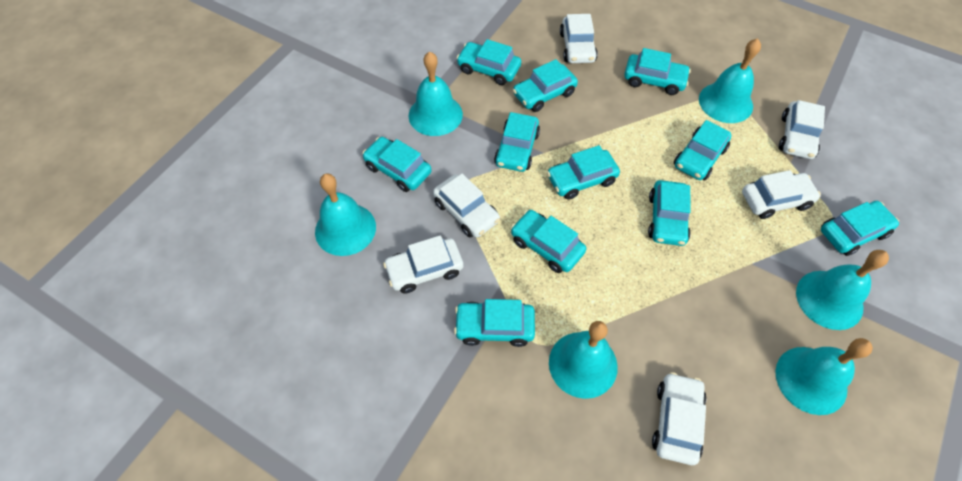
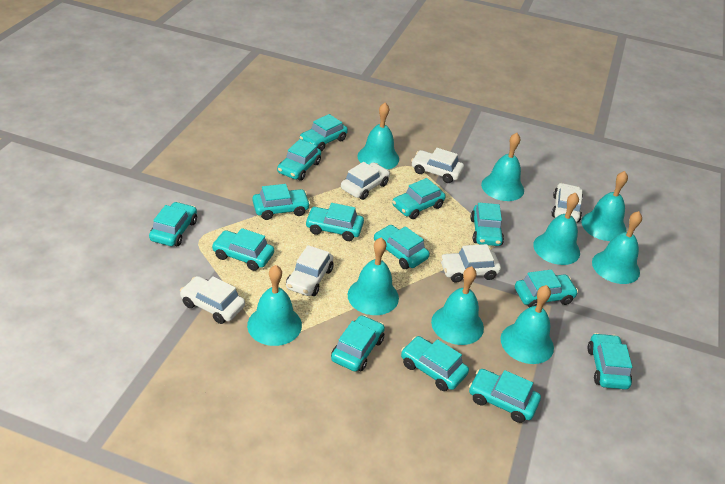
turquoise bell: [315,173,376,256] [409,51,463,136] [549,321,618,399] [699,38,761,123] [775,338,873,415] [796,250,889,330] = 6 -> [247,265,302,346] [348,238,399,315] [358,103,399,169] [431,266,484,345] [481,133,524,201] [500,285,554,364] [533,192,580,265] [581,171,628,241] [592,211,642,284] = 9
turquoise car: [363,137,432,192] [454,299,535,347] [457,39,521,85] [494,112,540,172] [511,210,586,273] [513,59,578,112] [547,145,620,200] [624,48,691,95] [648,180,691,246] [674,120,731,180] [821,201,899,256] = 11 -> [149,202,197,246] [212,228,274,271] [252,184,310,220] [277,139,321,181] [300,114,348,151] [305,203,364,241] [331,315,385,371] [374,225,430,269] [392,178,446,219] [401,336,469,391] [469,369,541,423] [470,203,504,246] [515,270,578,307] [587,333,632,389] = 14

